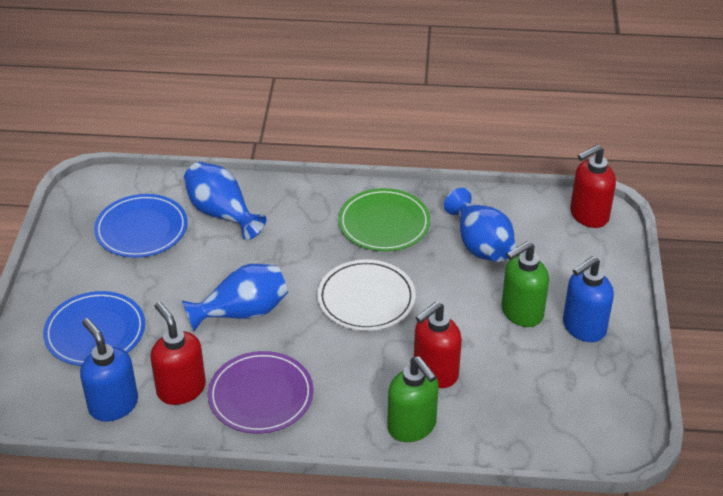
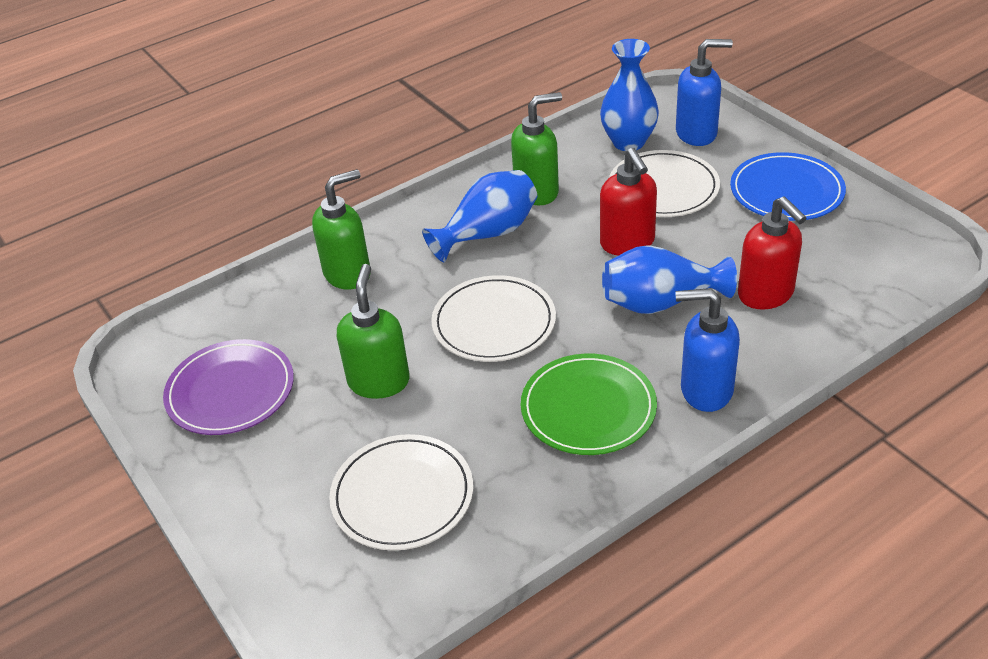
blue plate: [43,291,145,366] [94,194,188,258] = 2 -> [730,152,846,221] = 1
green soap dispenser: [387,356,439,442] [502,241,549,327] = 2 -> [312,169,371,290] [337,264,410,399] [511,92,562,205] = 3
red soap dispenser: [151,302,206,405] [414,302,462,388] [570,145,616,228] = 3 -> [600,148,657,256] [738,196,807,310] = 2
white plate: [317,259,416,331] = 1 -> [329,434,473,551] [431,275,556,362] [609,150,720,217] = 3

